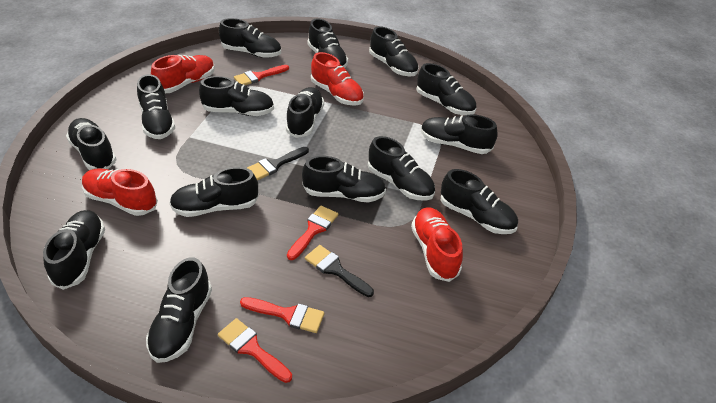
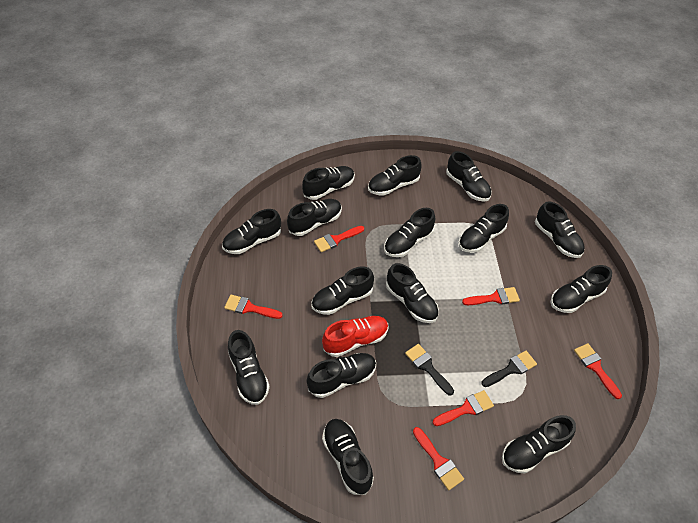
red brush: [218,318,292,383] [234,65,289,85] [240,297,324,333] [287,206,338,260] = 4 -> [224,295,283,319] [314,226,364,252] [413,427,464,490] [433,390,494,426] [462,287,520,305] [574,343,622,399] = 6
red shoe: [82,168,158,216] [151,55,215,93] [311,52,364,106] [411,207,463,282] = 4 -> [322,316,388,357] = 1

